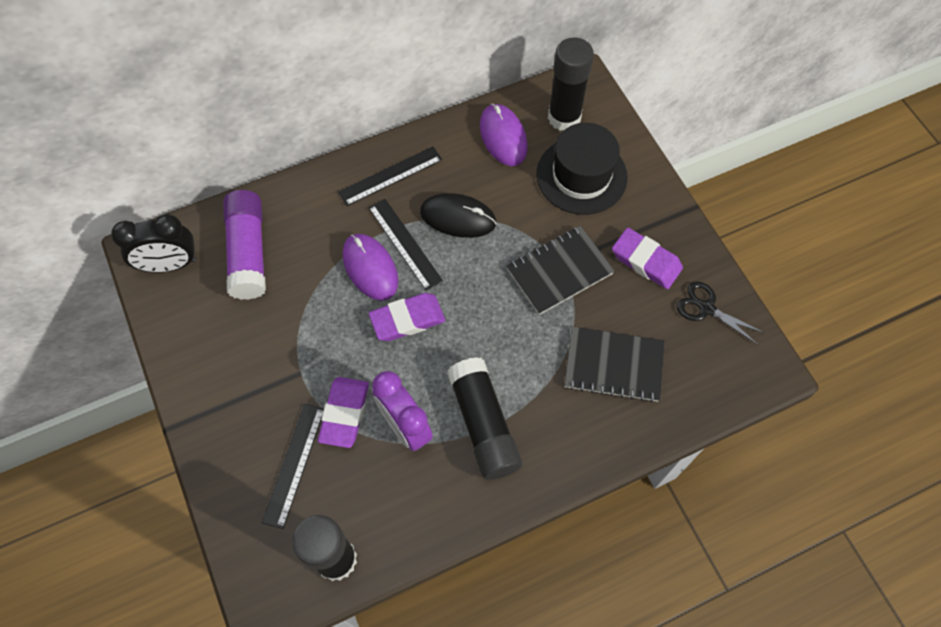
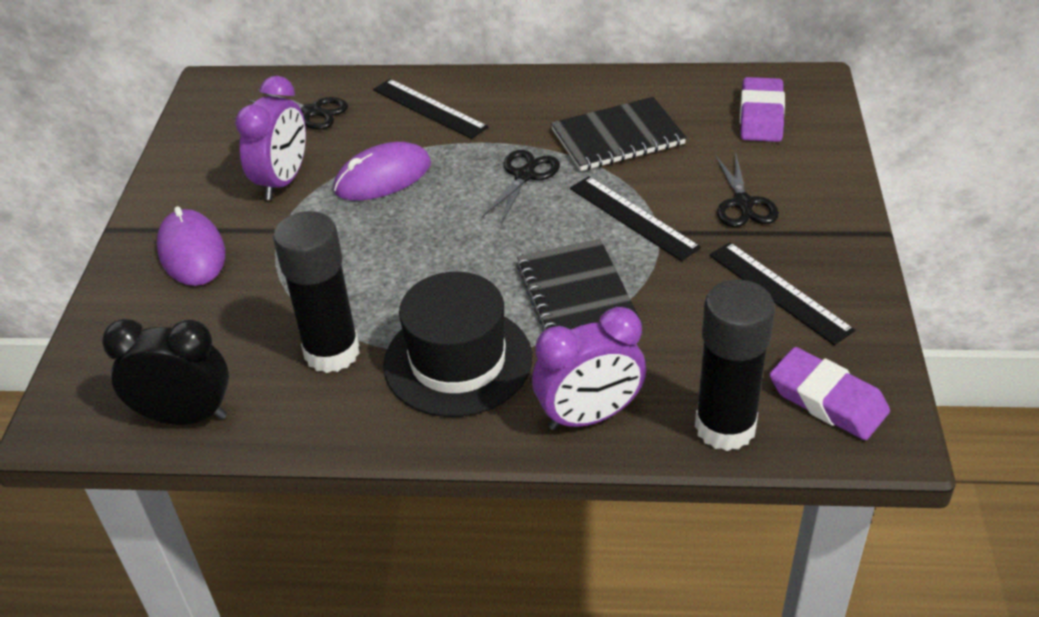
black glue stick: [292,515,357,581] [447,357,522,480] [548,37,594,131] = 3 -> [273,211,360,373] [695,280,775,451] = 2
black mouse: [420,193,497,238] = 1 -> none = 0
black scissors: [677,281,765,345] = 1 -> [248,90,348,129] [482,150,560,224] [715,155,779,227] = 3
purple clock: [372,371,433,451] = 1 -> [235,76,306,200] [532,307,646,430] = 2
purple eraser: [318,377,369,448] [369,293,445,341] [612,228,683,289] = 3 -> [740,77,785,142] [769,347,890,440] = 2
purple glue stick: [223,190,266,300] = 1 -> none = 0

